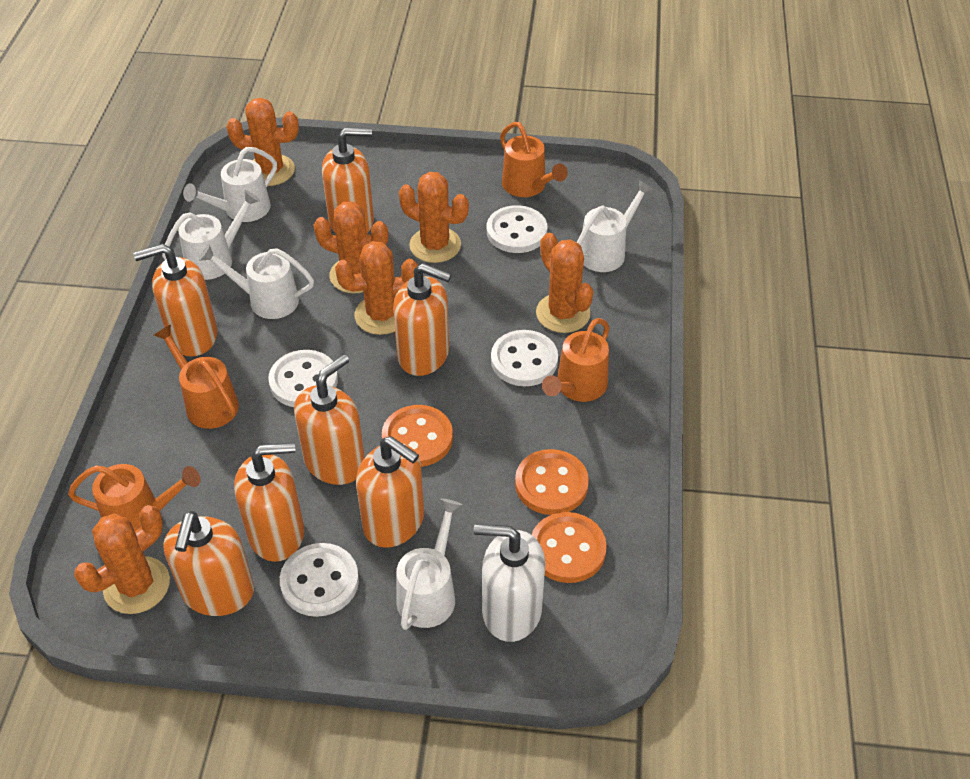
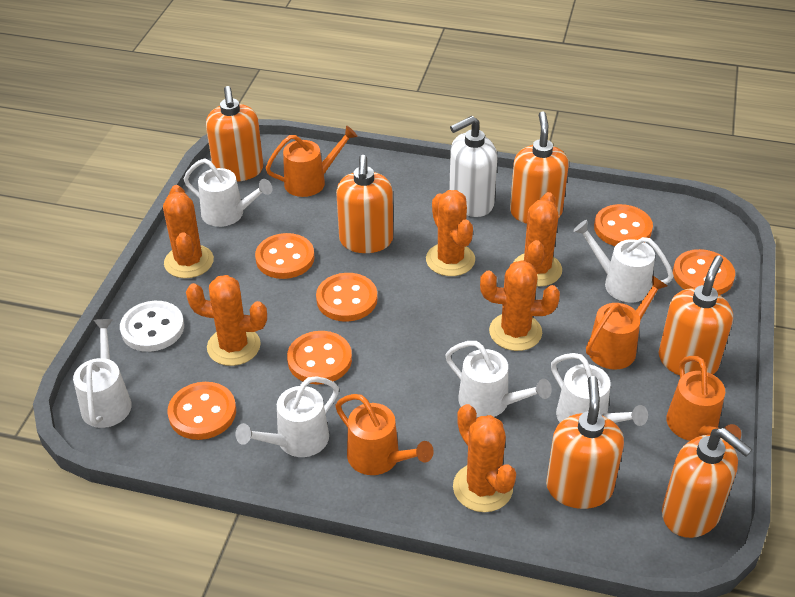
orange button: [382,405,453,467] [515,449,589,515] [531,512,607,583] = 3 -> [167,382,236,440] [255,233,315,279] [287,331,352,384] [316,273,377,322] [594,204,653,246] [673,249,735,295] = 6
orange soap dispenser: [133,244,218,357] [163,511,254,616] [234,442,304,562] [294,354,365,485] [322,128,374,234] [356,436,424,548] [393,263,451,376] = 7 -> [206,86,263,182] [336,155,393,253] [510,111,569,224] [546,376,624,509] [659,256,733,376] [662,428,752,538] = 6
white button: [268,350,338,407] [280,543,359,617] [487,205,547,253] [491,330,558,387] = 4 -> [120,301,184,352] = 1
white watering can: [162,190,260,280] [183,147,277,222] [199,245,314,319] [396,498,462,630] [577,180,654,272] = 5 -> [73,319,132,428] [184,158,272,227] [236,376,339,457] [445,341,552,418] [551,353,648,426] [573,220,673,302] = 6

